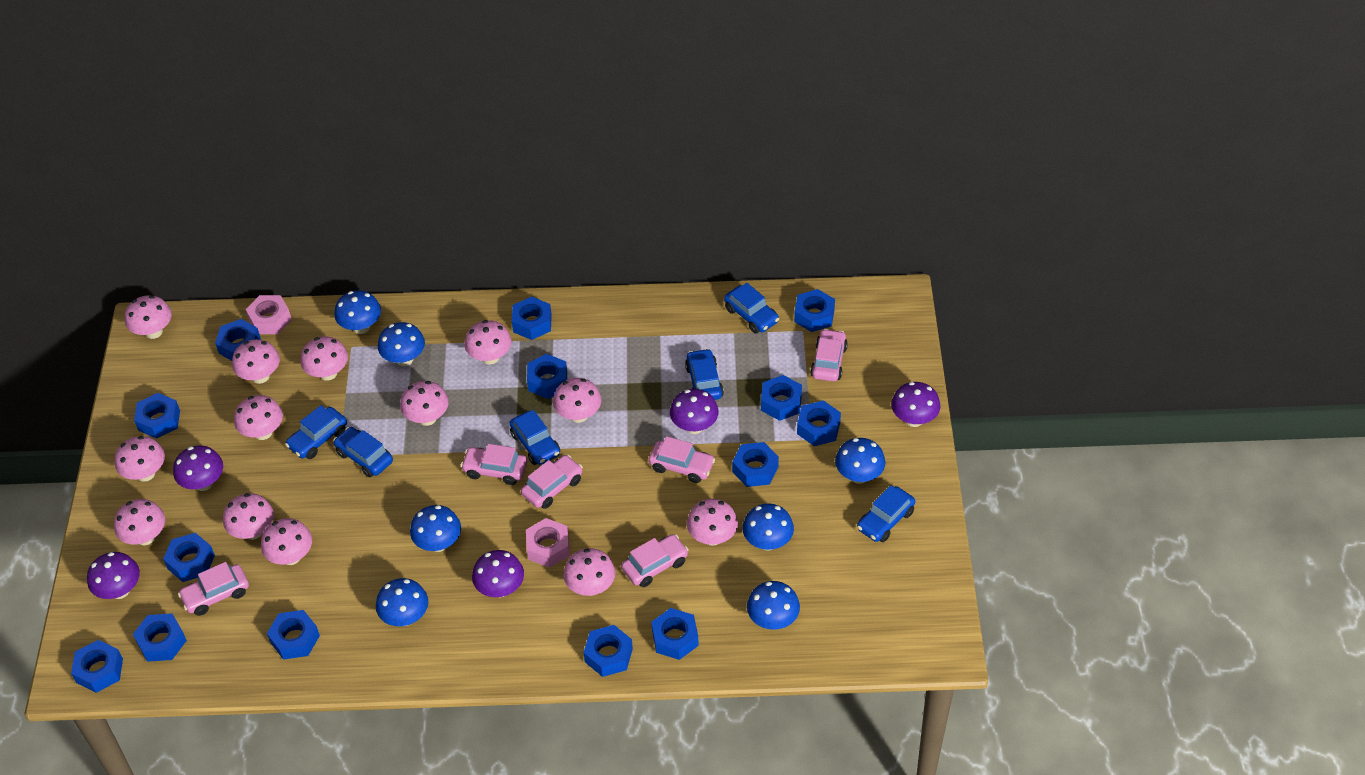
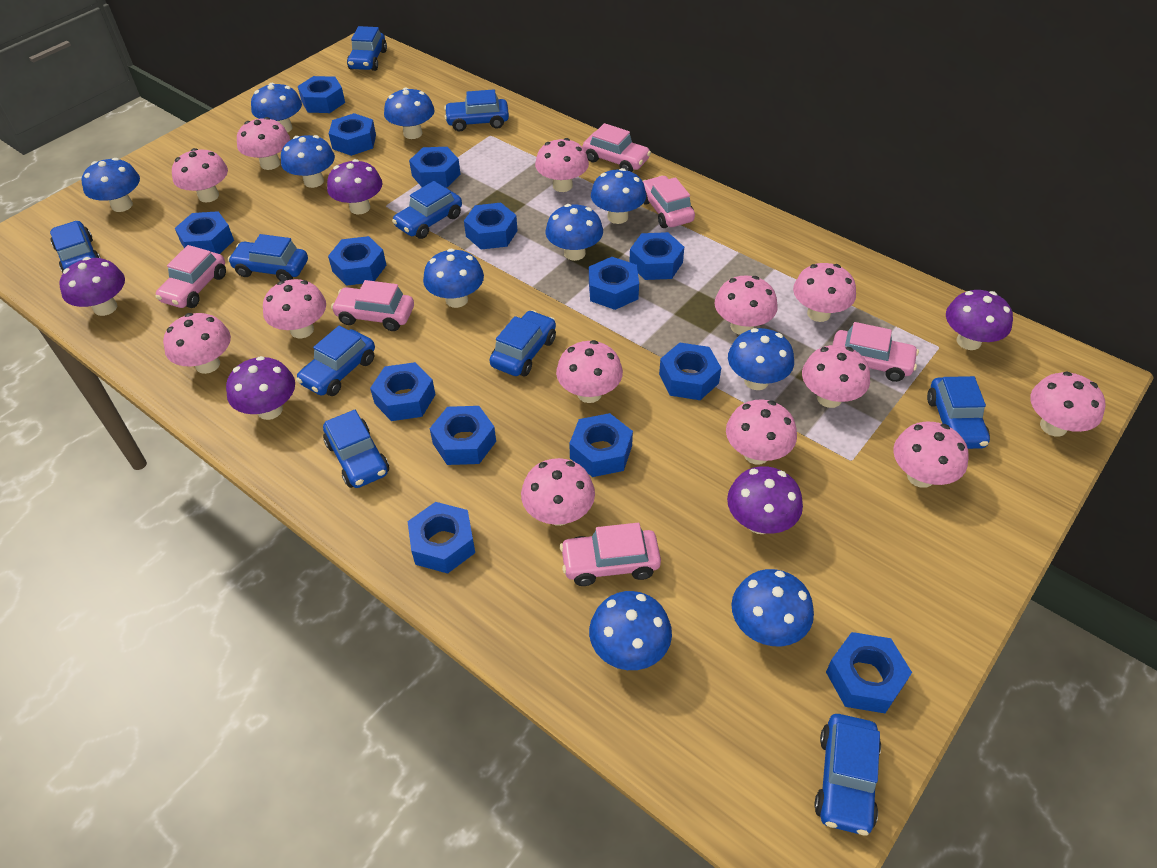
blue car: [285,405,347,459] [333,427,393,477] [510,410,560,465] [685,348,724,400] [724,283,779,334] [857,485,915,542] = 6 -> [50,220,101,273] [228,234,308,281] [296,326,375,396] [323,410,389,488] [347,26,387,71] [392,181,462,239] [444,90,509,131] [489,310,556,377] [814,714,881,835] [927,376,990,449] = 10
blue mushroom: [334,290,381,334] [376,578,428,626] [378,322,425,366] [410,505,461,552] [742,503,794,551] [747,581,800,630] [835,438,885,484] = 7 -> [82,158,140,212] [251,83,302,133] [281,135,335,188] [384,87,435,139] [423,249,484,308] [546,204,603,261] [589,591,672,670] [591,168,646,224] [728,328,794,390] [731,569,814,646] = 10
pink nut: [246,295,292,334] [526,518,570,568] = 2 -> none = 0

